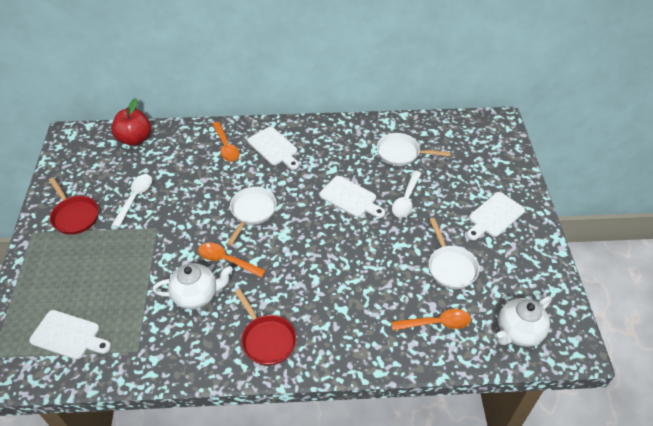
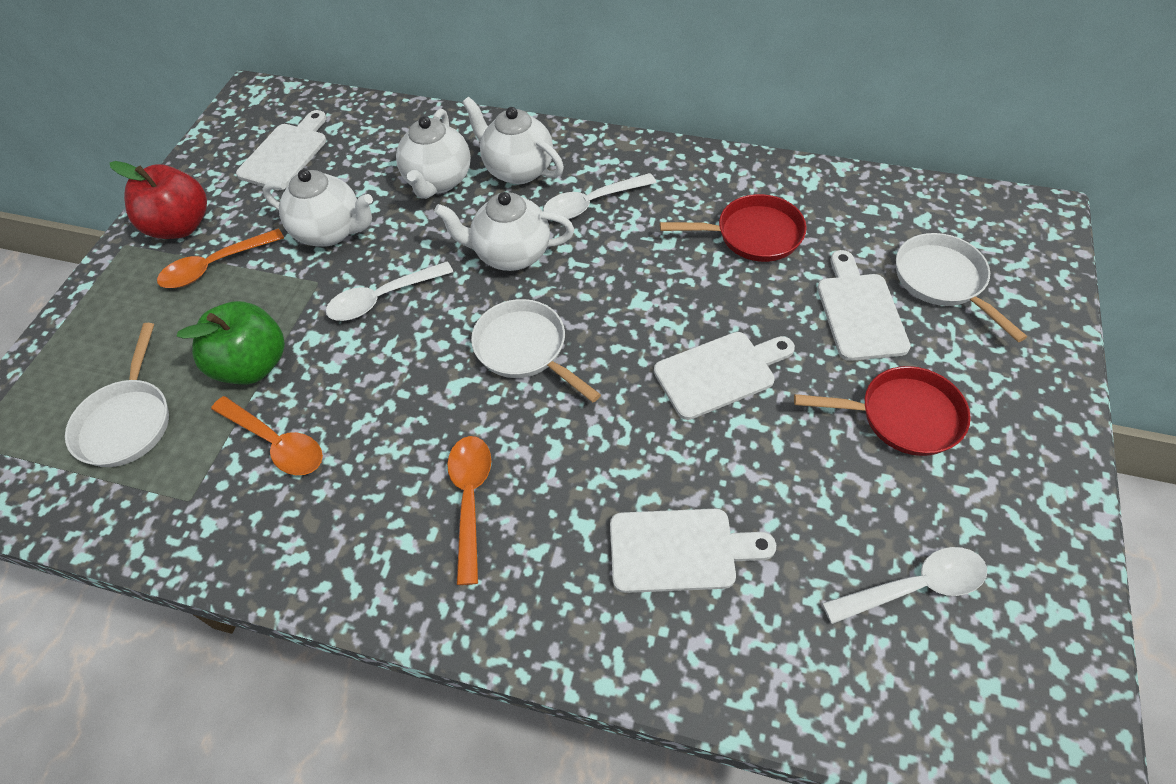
green apple: none = 0 -> [177,301,285,385] = 1
white spoon: [112,174,152,227] [392,171,422,218] = 2 -> [326,262,453,321] [543,173,656,219] [822,547,987,624] = 3
white teapot: [153,263,233,309] [497,296,552,347] = 2 -> [262,169,373,247] [396,109,471,199] [434,192,574,271] [462,97,564,184] = 4

